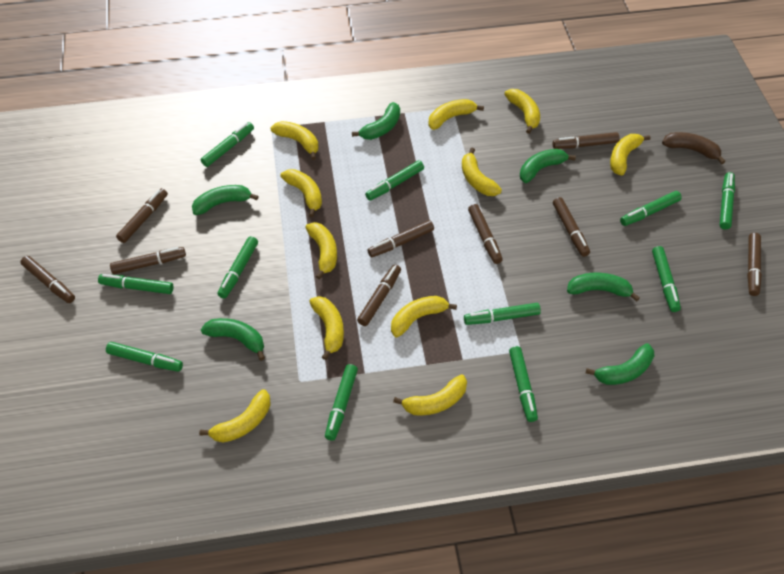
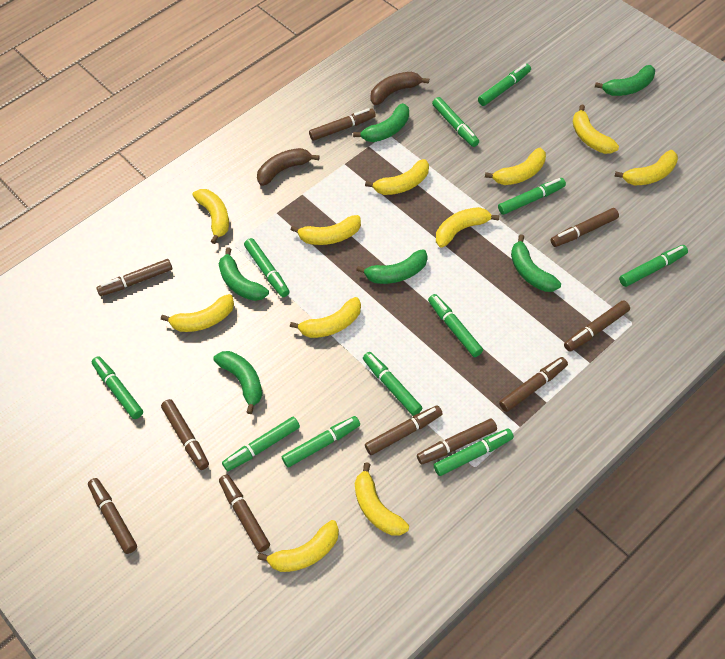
brown banana: [662,132,725,164] = 1 -> [257,148,320,186] [370,72,429,105] = 2
brown marker: [21,256,75,303] [110,247,186,274] [116,188,168,243] [357,265,401,326] [368,220,434,257] [468,204,503,264] [553,132,619,149] [553,197,590,257] [747,233,762,296] = 9 -> [88,478,137,554] [96,259,172,296] [161,399,209,470] [219,474,270,552] [309,108,376,141] [365,405,443,455] [417,419,497,464] [499,357,568,412] [551,208,619,247] [564,300,630,352] = 10

